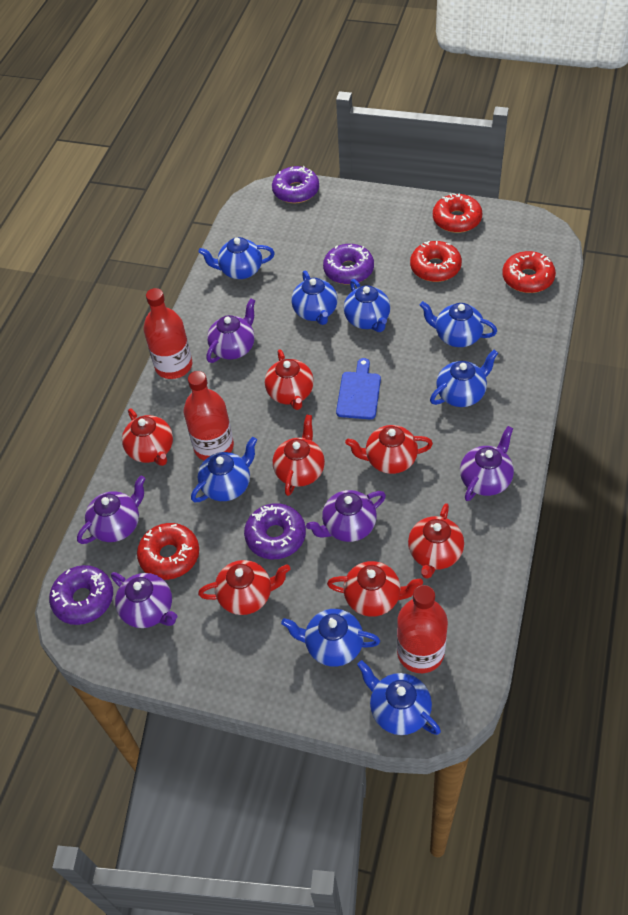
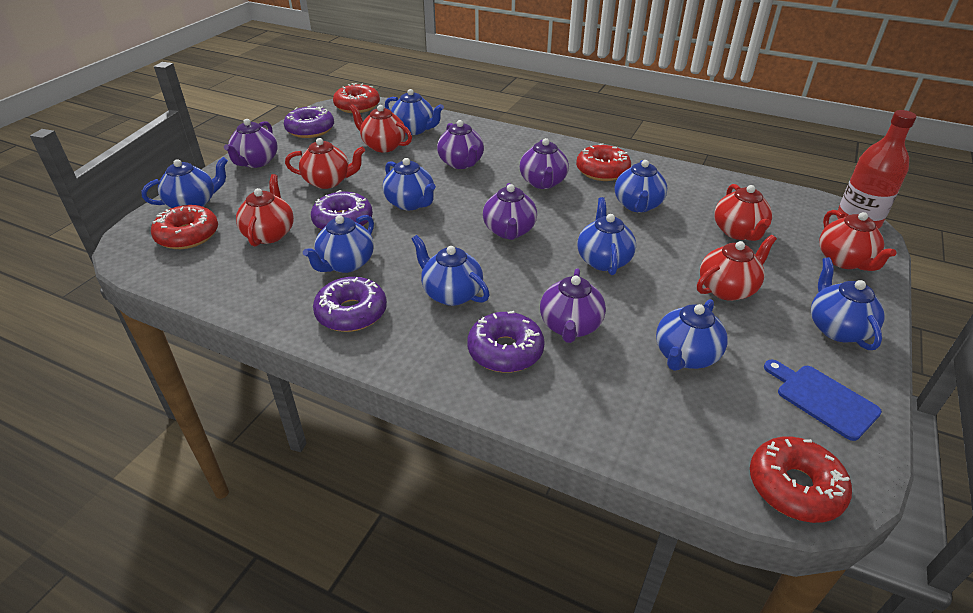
blue teapot: [191,437,257,502] [198,237,275,279] [281,609,380,667] [291,270,338,325] [344,279,391,332] [357,660,441,735] [420,301,497,347] [430,350,498,407] = 8 -> [142,157,228,208] [303,215,374,273] [383,158,436,210] [385,89,444,135] [412,235,489,306] [578,197,636,275] [615,160,667,212] [656,299,728,371] [811,257,885,350] = 9
red bottle: [143,288,192,379] [184,371,234,461] [397,585,448,673] = 3 -> [836,110,917,229] = 1
red teapot: [122,408,173,466] [198,560,290,615] [265,349,314,410] [273,414,325,496] [327,561,423,617] [345,425,433,474] [408,503,464,579] = 7 -> [236,174,294,247] [285,138,365,189] [349,104,412,152] [697,235,777,301] [714,184,772,241] [819,210,897,271] = 6

